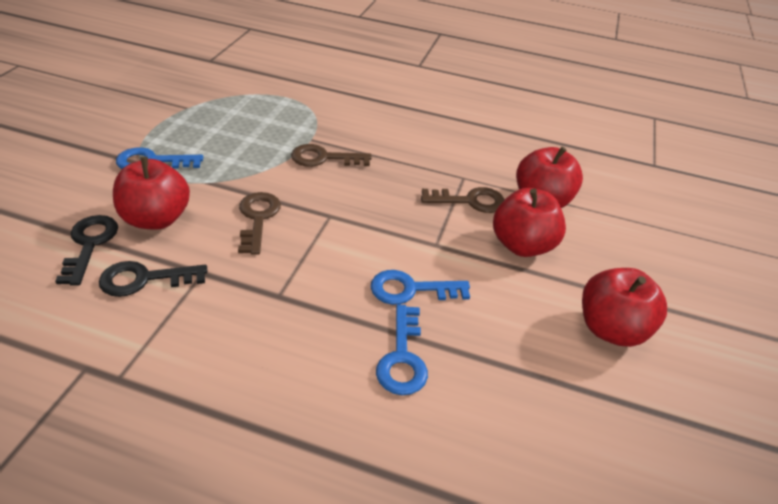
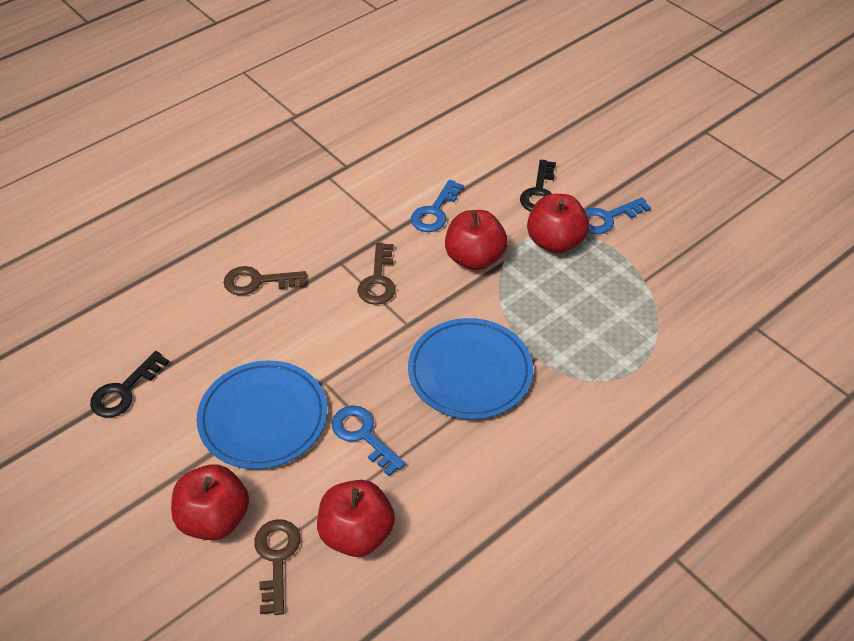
blue plate: none = 0 -> [197,360,327,469] [408,318,533,419] = 2

